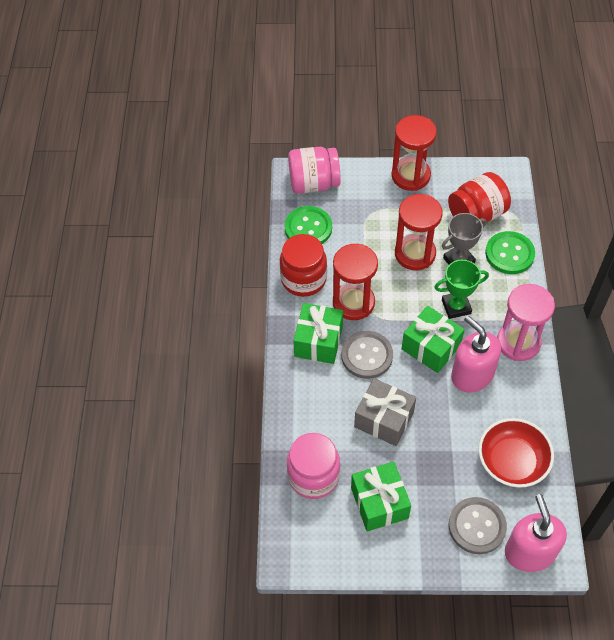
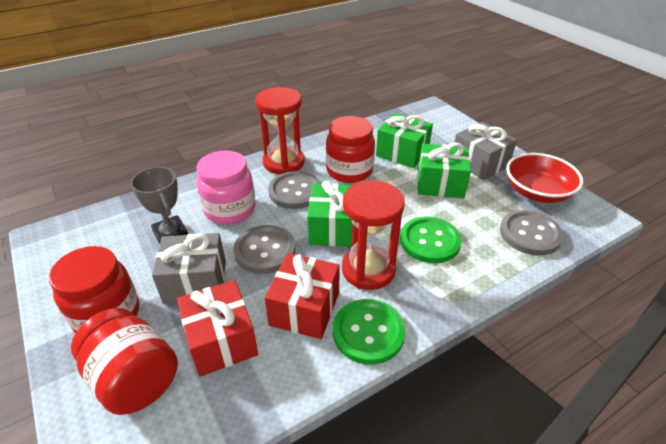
green trophy: [434,260,489,319] = 1 -> none = 0
grey button: [341,331,393,379] [449,497,507,554] = 2 -> [233,225,295,274] [268,171,321,209] [500,210,563,255] = 3
grey gift: [354,378,416,446] = 1 -> [152,233,226,304] [454,122,517,180] = 2
pink hourglass: [497,284,555,361] = 1 -> none = 0
pink jar: [287,433,340,499] [288,147,341,194] = 2 -> [197,151,256,225] = 1
pink soap dispenser: [451,315,501,393] [505,494,567,572] = 2 -> none = 0
red gift: none = 0 -> [177,280,258,377] [265,253,340,339] = 2
red hourglass: [333,244,378,320] [391,115,437,191] [395,194,443,270] = 3 -> [255,87,304,174] [342,180,405,290] = 2
red jar: [280,234,327,297] [448,172,511,224] = 2 -> [49,246,139,333] [71,308,178,415] [326,116,375,183] = 3

